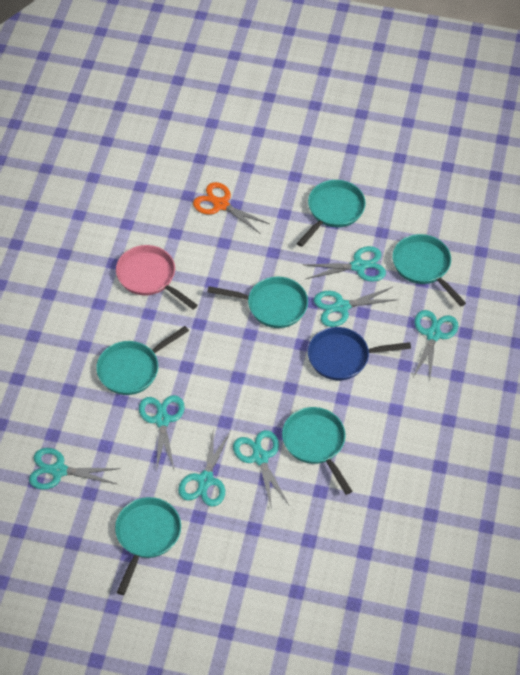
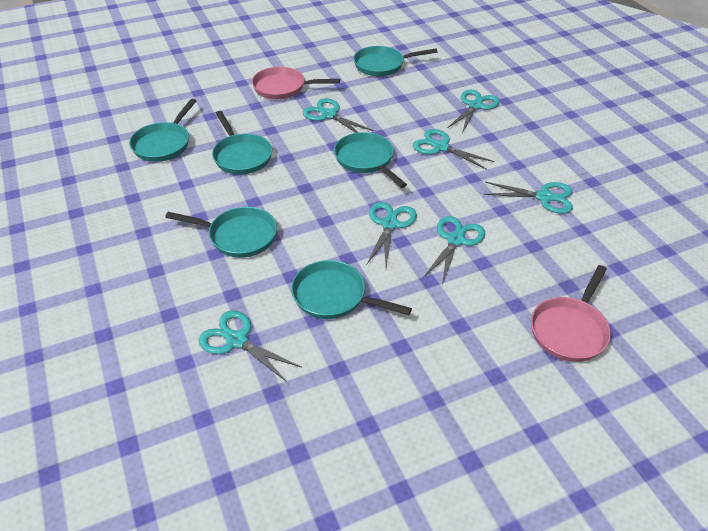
blue pan: [308,327,411,380] = 1 -> none = 0
orange scissors: [193,182,270,234] = 1 -> none = 0
pink pan: [116,245,198,309] = 1 -> [252,67,340,99] [531,265,611,362] = 2

